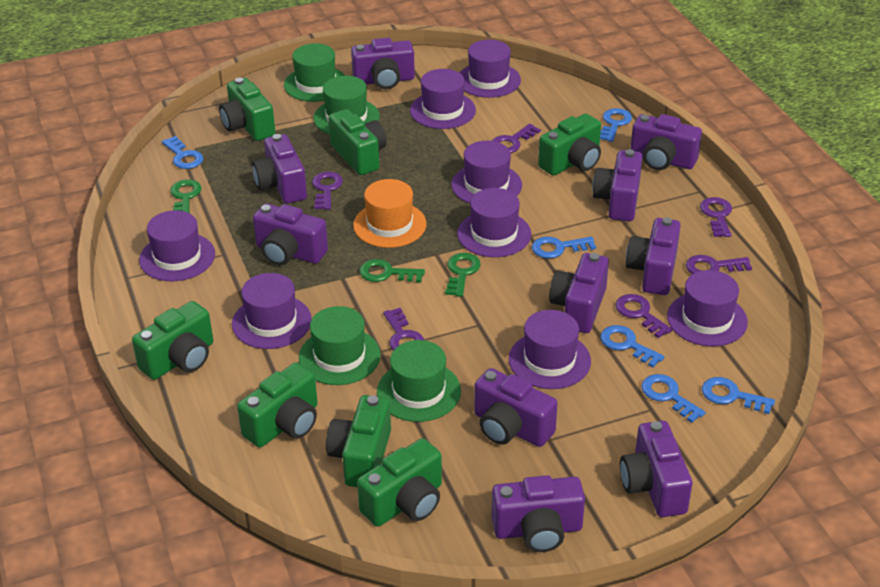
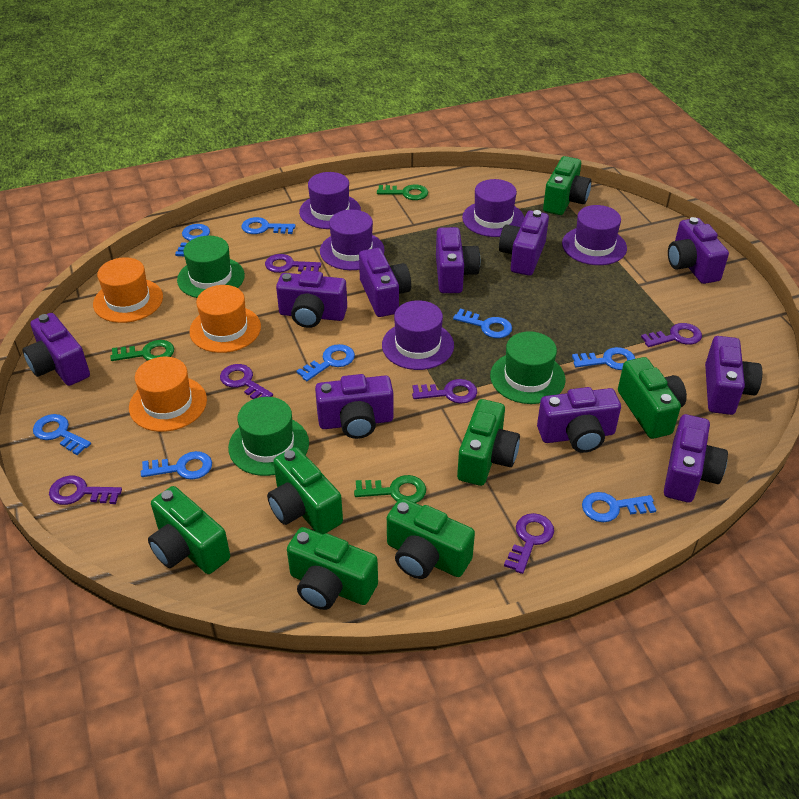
blue key: [162,136,203,169] [532,237,596,259] [600,108,632,142] [600,325,664,367] [641,374,705,423] [702,377,775,414] = 6 -> [33,414,91,455] [141,451,212,480] [175,224,210,256] [241,217,295,234] [296,344,355,381] [453,309,512,338] [572,347,635,370] [582,492,656,522] = 8
green hat: [284,43,345,102] [299,306,381,385] [313,76,380,134] [377,340,461,422] = 4 -> [177,236,245,298] [228,397,309,476] [490,331,565,404] = 3
orange hat: [353,179,426,248] = 1 -> [93,257,163,323] [129,357,207,432] [189,285,261,353] = 3
purple hat: [139,210,215,281] [232,273,312,349] [410,69,476,129] [451,141,522,204] [457,188,531,257] [460,40,521,98] [509,310,591,389] [667,270,748,346] = 8 -> [299,172,361,229] [320,210,385,270] [382,300,454,370] [462,179,524,237] [562,205,627,265] = 5

